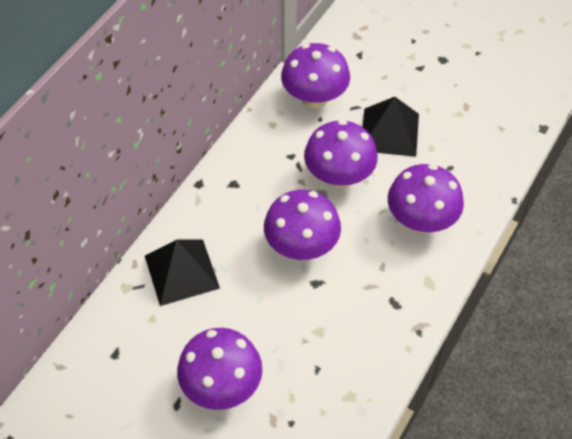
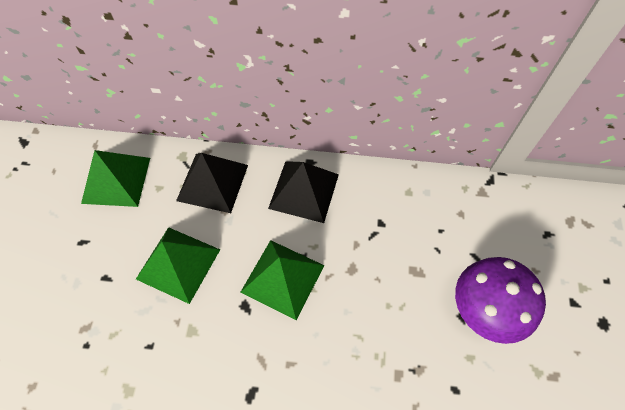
green pyramid: none = 0 -> [81,150,150,207] [136,227,220,304] [240,240,325,320] = 3
purple mushroom: [177,328,262,410] [264,190,341,260] [281,43,350,109] [304,120,378,188] [388,164,464,233] = 5 -> [455,257,546,344] = 1

